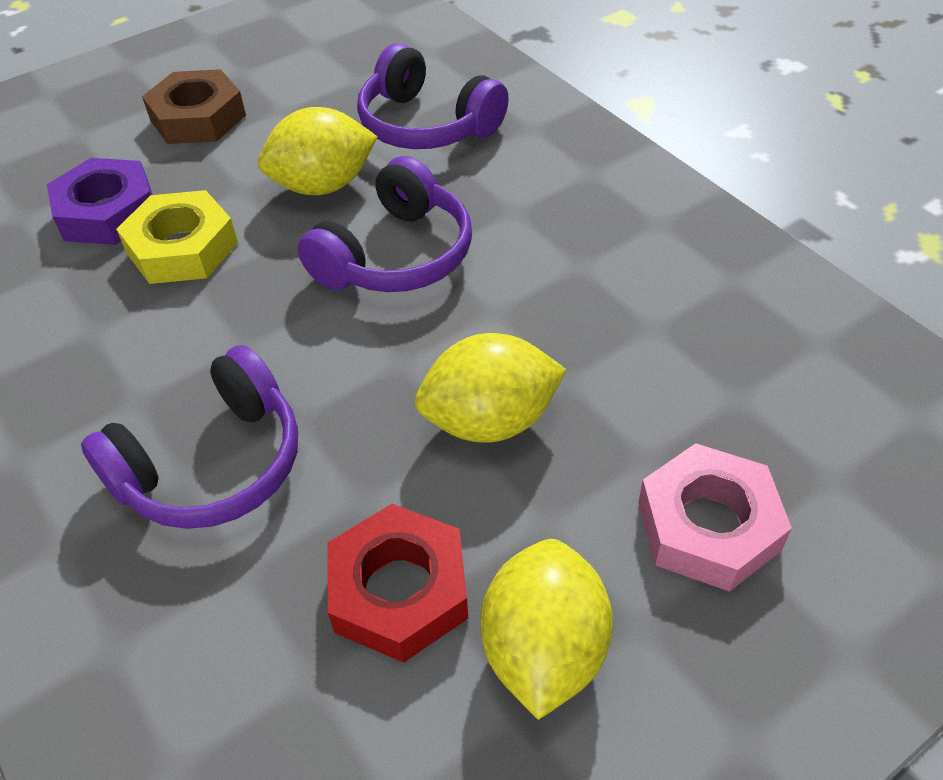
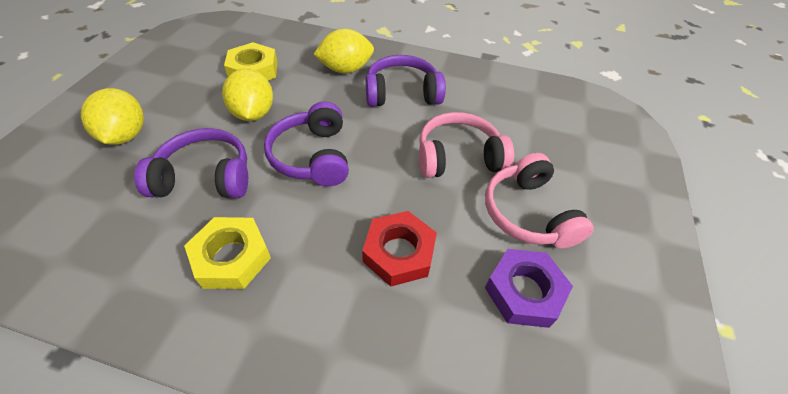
brown nut: [142,69,246,144] = 1 -> none = 0
pink headphones: none = 0 -> [419,112,514,178] [485,153,594,249] = 2
pink nut: [638,443,792,592] = 1 -> none = 0
yellow nut: [116,190,238,284] = 1 -> [184,217,271,289] [224,42,278,80] = 2

